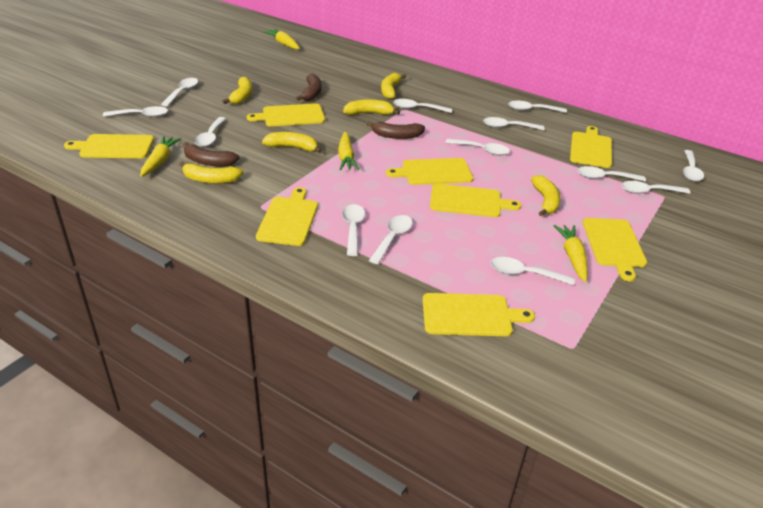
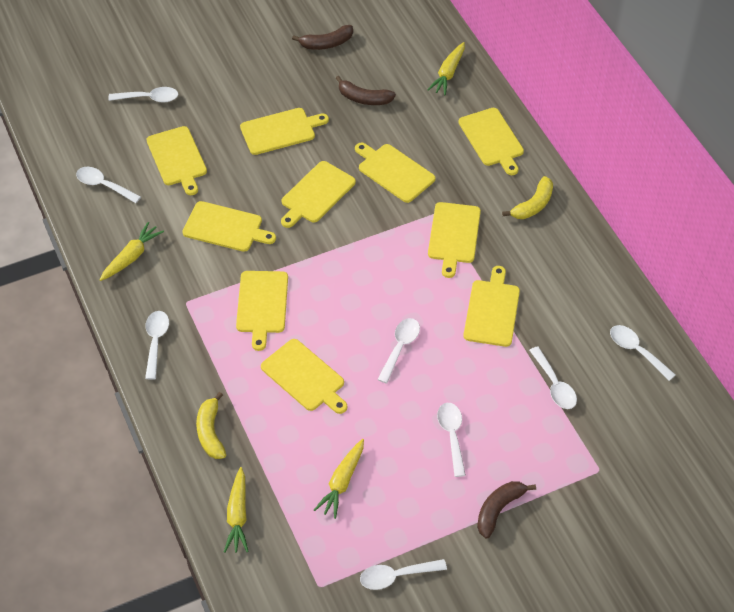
white spoon: [103,106,168,117] [161,78,198,106] [195,117,226,147] [342,204,365,256] [369,215,413,264] [393,99,452,113] [445,138,510,156] [483,117,544,130] [490,257,575,285] [508,101,567,113] [577,166,646,181] [621,181,691,194] [683,150,704,182] = 13 -> [76,167,141,203] [108,87,178,103] [145,311,169,380] [360,559,447,590] [377,318,420,384] [437,403,466,477] [529,346,577,409] [610,325,676,381] = 8
yellow banana: [179,162,244,184] [222,77,252,104] [262,132,322,153] [343,99,400,115] [381,73,407,99] [531,175,561,216] = 6 -> [196,392,226,459] [502,176,553,219] = 2
yellow cutting board: [64,134,154,158] [247,103,325,126] [256,187,318,246] [386,158,473,185] [423,293,535,336] [430,184,521,217] [570,126,612,168] [583,218,647,281] = 8 -> [146,126,207,195] [182,201,276,252] [236,271,288,351] [240,108,329,155] [261,339,347,414] [281,161,356,228] [355,143,435,203] [428,202,481,278] [458,108,524,175] [463,266,520,347] = 10

